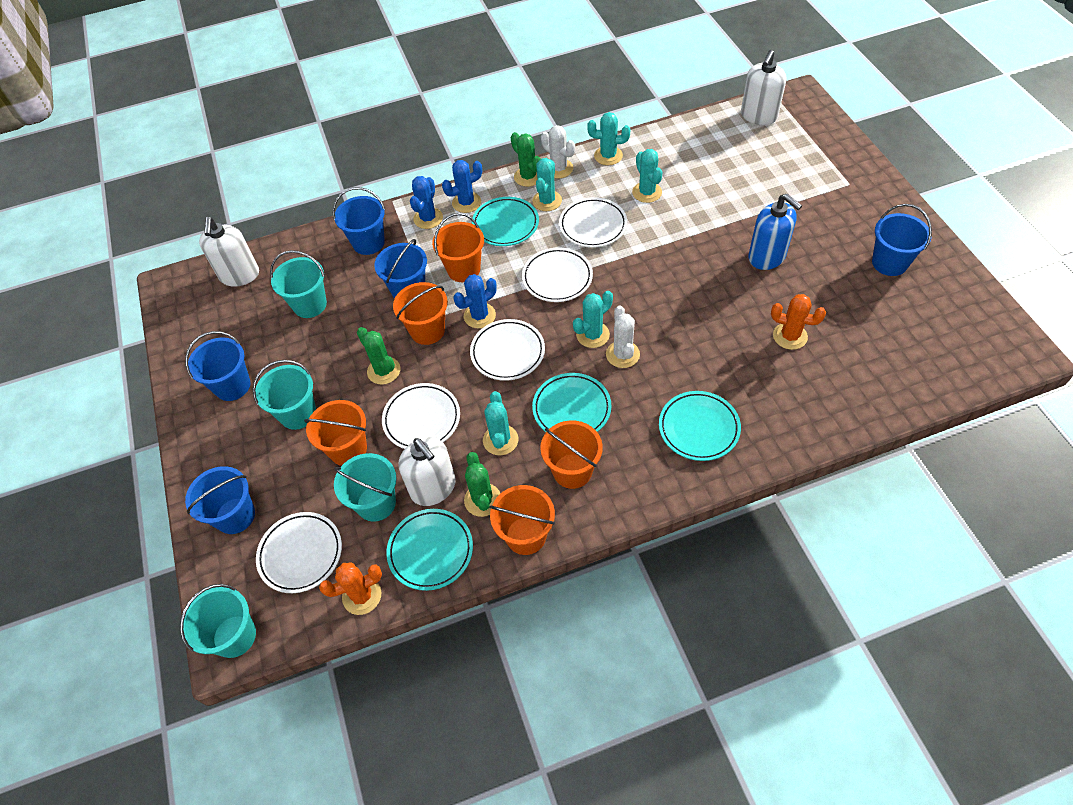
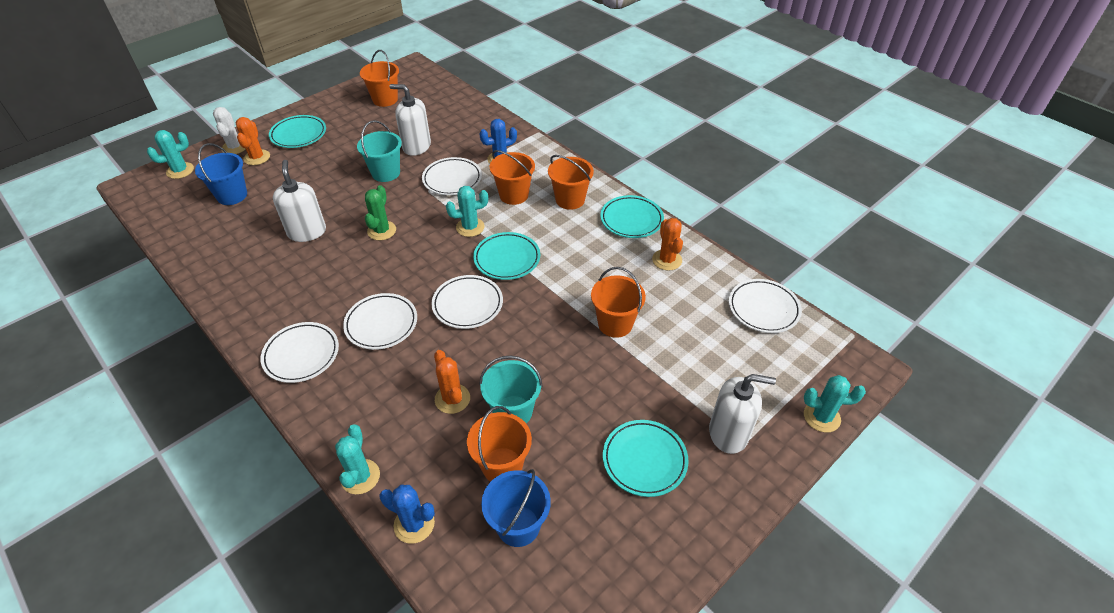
blue bucket: [185,331,251,401] [185,466,255,534] [333,187,385,255] [374,239,427,299] [872,204,932,276] = 5 -> [195,143,247,205] [481,469,551,547] = 2
blue cactus: [410,176,443,229] [442,160,482,213] [454,274,497,328] = 3 -> [380,485,435,544] [479,119,517,164] = 2
blue soap dispenser: [748,194,802,270] = 1 -> none = 0
green cactus: [357,327,400,385] [464,452,500,517] [511,132,541,187] = 3 -> [365,185,396,240] = 1
orange cactus: [319,562,382,615] [771,294,826,350] = 2 -> [236,117,270,165] [434,350,470,414] [652,218,683,271] = 3
turquoise bucket: [180,584,256,658] [253,360,316,430] [270,250,327,318] [334,453,397,522] = 4 -> [357,120,402,182] [479,355,543,424] = 2
turquoise cactus: [483,391,519,455] [532,158,562,211] [573,291,613,348] [587,112,630,165] [632,149,662,203] = 5 -> [147,130,194,179] [335,424,380,495] [446,186,488,237] [804,375,866,433] = 4
white cactus: [541,125,575,178] [606,306,640,368] = 2 -> [213,107,246,154] = 1

